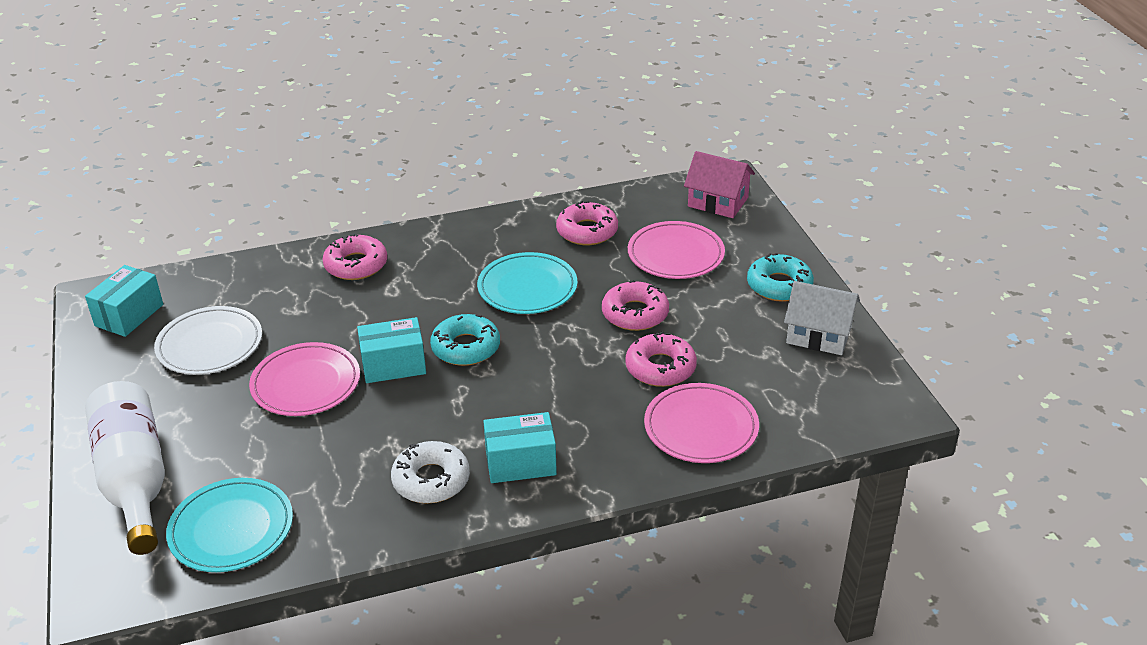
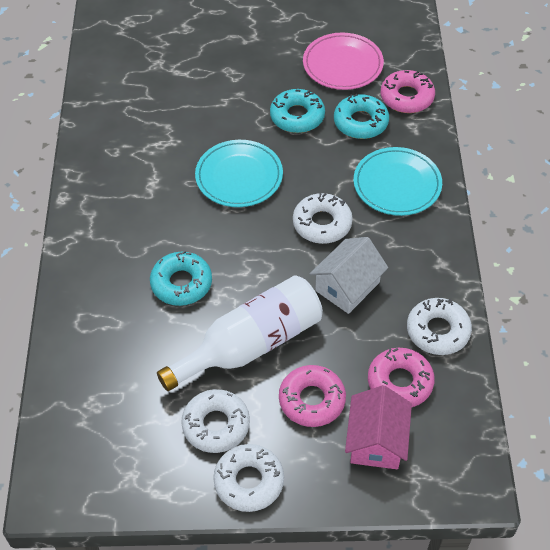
pink donut: [323,233,387,280] [556,201,618,245] [602,280,669,331] [625,331,697,387] = 4 -> [279,365,346,427] [368,348,435,407] [381,70,435,113] = 3
pink plate: [249,342,360,416] [628,221,725,279] [644,383,759,463] = 3 -> [303,32,384,90] = 1
turquoise box: [85,265,163,337] [357,317,426,383] [484,412,557,483] = 3 -> none = 0
turquoise donut: [430,314,500,366] [747,253,814,302] = 2 -> [150,251,212,306] [270,89,325,133] [334,94,389,139] = 3
white donut: [391,441,470,504] = 1 -> [181,389,250,453] [213,444,284,512] [293,193,353,244] [407,298,472,355] = 4
white plate: [154,306,262,375] = 1 -> none = 0

